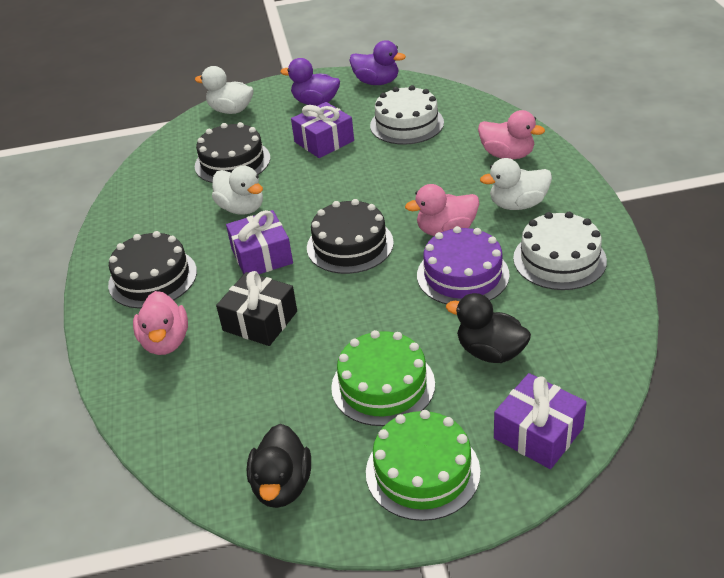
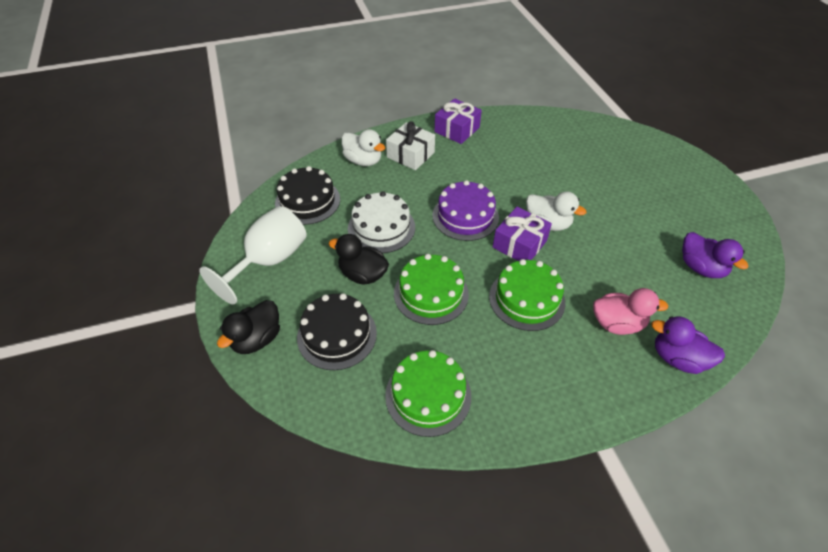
black cake: [108,231,197,309] [195,122,270,183] [307,199,394,274] = 3 -> [275,166,340,225] [297,293,377,370] = 2
black gift: [216,271,297,346] = 1 -> none = 0
green cake: [331,330,435,426] [366,410,480,521] = 2 -> [385,350,471,437] [394,254,469,325] [489,259,565,331] = 3
pink duck: [133,291,188,355] [405,184,479,236] [478,110,545,160] = 3 -> [593,288,668,335] = 1
purple gift: [226,210,293,274] [291,102,354,158] [494,373,587,469] = 3 -> [434,98,482,144] [493,207,552,261] = 2
white cake: [370,85,444,145] [513,212,607,290] = 2 -> [348,191,415,253] = 1
white duck: [195,66,254,114] [212,166,263,215] [480,158,552,210] = 3 -> [341,129,385,166] [526,192,586,231] = 2
white gift: none = 0 -> [386,121,435,170] = 1
white goblet: none = 0 -> [199,206,307,305] = 1

